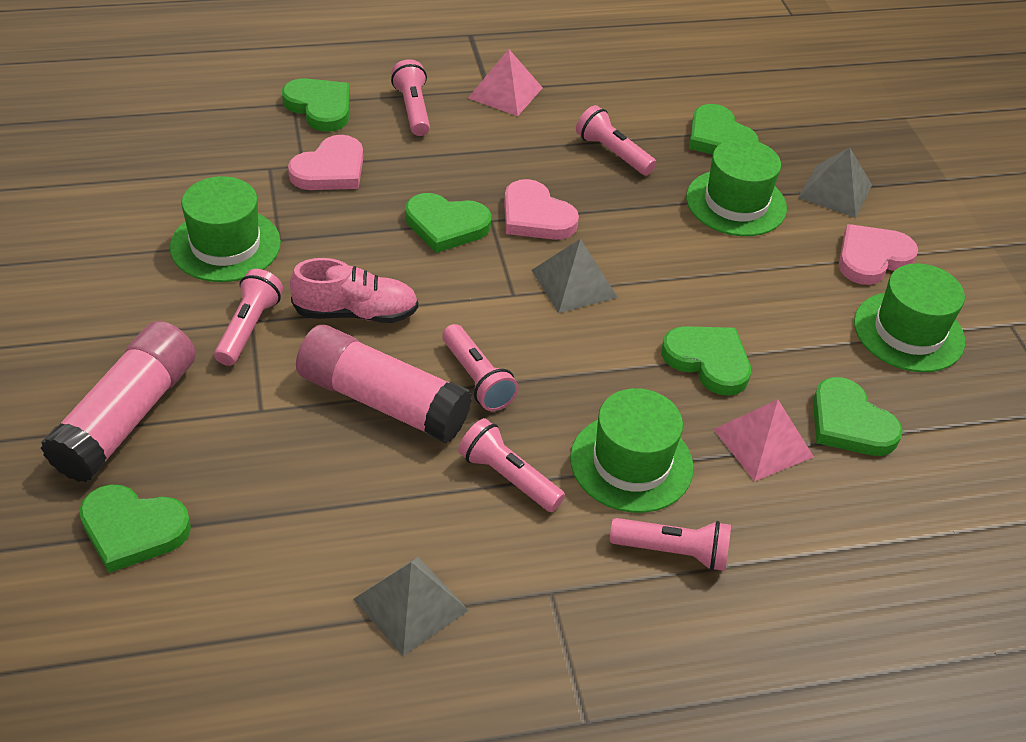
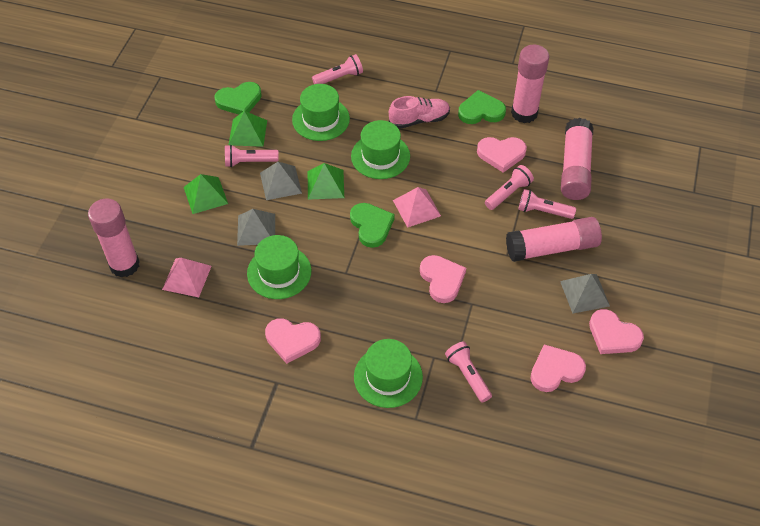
green heart: [79,484,191,573] [282,78,350,132] [405,193,491,253] [661,326,751,396] [689,104,759,155] [813,377,903,456] = 6 -> [214,82,262,114] [350,203,395,248] [458,90,506,124] = 3
green pyramid: none = 0 -> [184,174,228,214] [229,111,267,147] [308,163,344,200] = 3
pink flashlight: [214,269,283,366] [391,59,430,136] [442,324,519,411] [458,418,565,512] [576,105,656,175] [610,518,731,571] = 6 -> [225,145,279,167] [312,54,363,84] [445,341,492,403] [485,165,534,210] [518,189,576,219] = 5
pink glue stick: [41,321,196,483] [296,325,472,443] = 2 -> [88,198,140,278] [506,217,602,262] [511,45,549,123] [561,118,593,200] = 4
pink heart: [288,135,363,190] [504,179,579,240] [839,224,918,285] = 3 -> [265,318,321,364] [420,255,466,303] [477,137,527,173] [530,344,586,392] [589,309,644,354] = 5

